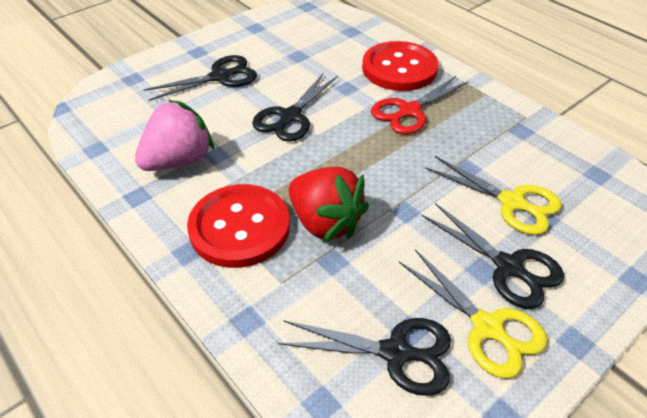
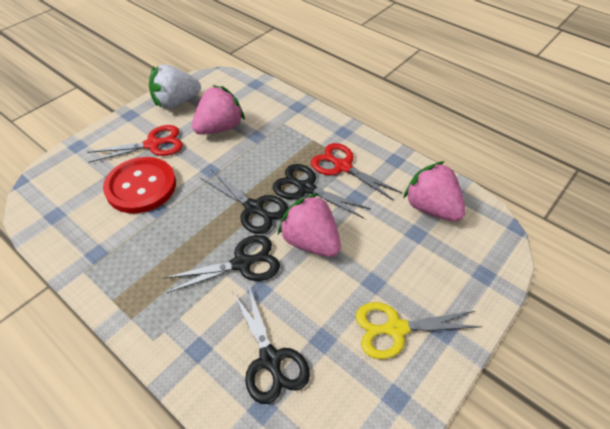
pink strawberry: [135,100,214,171] = 1 -> [192,85,245,135] [278,193,341,257] [403,161,466,221] = 3
red button: [187,184,290,268] [362,41,439,91] = 2 -> [103,157,176,213] = 1
red scissors: [371,76,469,134] = 1 -> [87,125,183,163] [311,143,402,201] = 2
red strawberry: [289,167,369,242] = 1 -> none = 0
white strawberry: none = 0 -> [149,64,201,109] = 1
yellow scissors: [399,249,547,379] [425,156,562,235] = 2 -> [355,302,482,359] = 1

